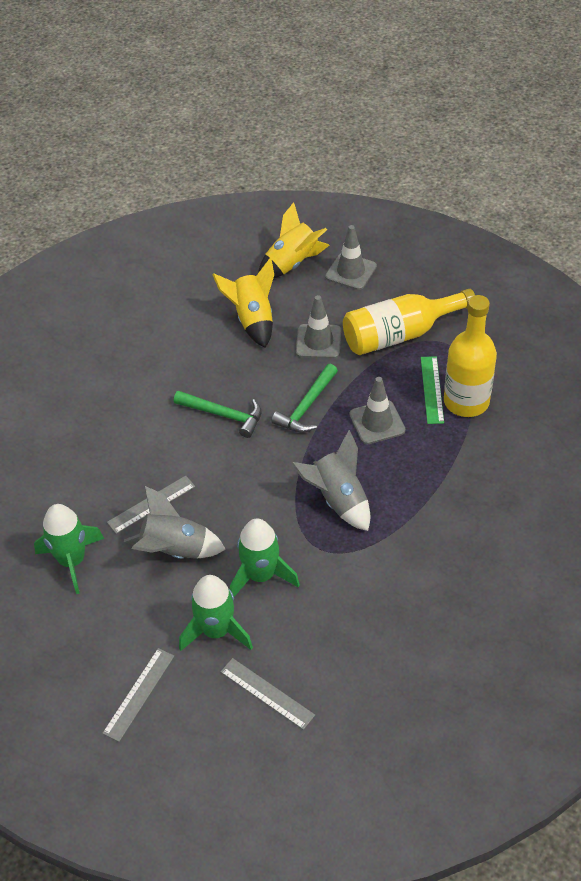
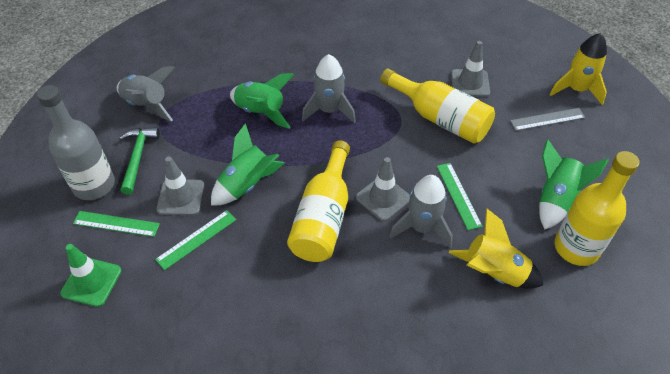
green hammer: [174,391,262,438] [271,364,338,433] = 2 -> [119,127,160,194] = 1
green ruler: [421,356,444,424] = 1 -> [73,211,160,237] [155,210,236,270] [437,163,483,230] = 3
green traffic cone: none = 0 -> [60,244,122,307] = 1
grey bottle: none = 0 -> [37,85,115,200] = 1
grey rocket: [124,486,226,559] [291,430,370,531] = 2 -> [117,66,175,121] [302,54,356,123] [389,175,453,248] = 3
grey ruler: [102,648,174,742] [107,476,195,534] [220,658,315,730] = 3 -> [510,108,585,131] = 1
yellow bottle: [343,289,475,355] [444,295,497,417] = 2 -> [287,140,350,262] [380,68,495,144] [555,151,640,266] = 3

